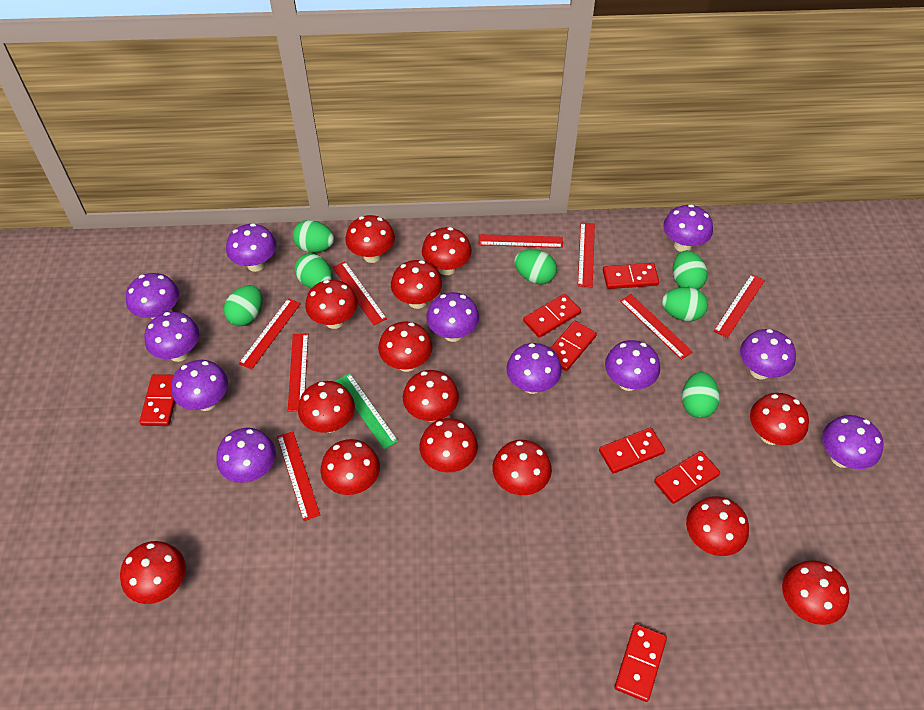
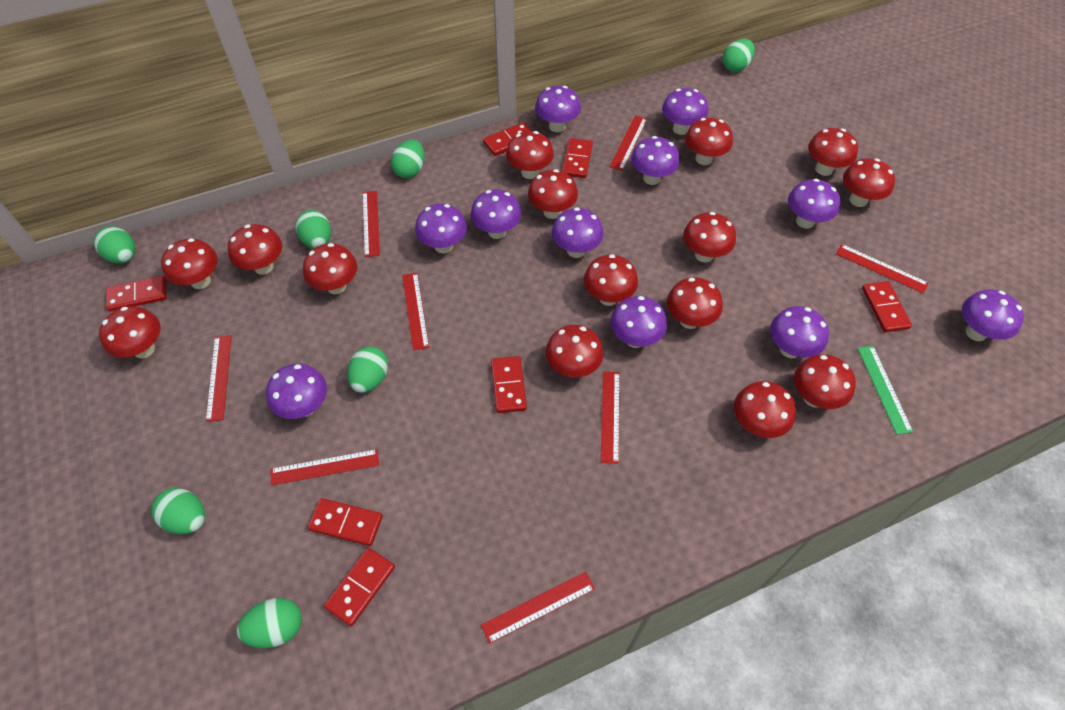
red mushroom: [120,541,186,604] [298,381,355,433] [305,280,358,329] [321,439,380,495] [345,215,395,263] [378,322,433,372] [391,260,442,309] [403,370,459,421] [419,418,478,472] [422,227,472,275] [492,440,552,495] [686,496,749,556] [750,393,809,445] [782,560,850,625] = 14 -> [99,306,161,358] [161,238,218,289] [228,224,282,275] [303,243,357,294] [506,131,554,179] [528,169,578,219] [546,325,604,377] [584,254,638,306] [667,277,723,329] [683,212,736,262] [685,118,733,165] [734,381,796,438] [794,354,856,409] [808,128,858,176] [843,158,895,207] = 15

